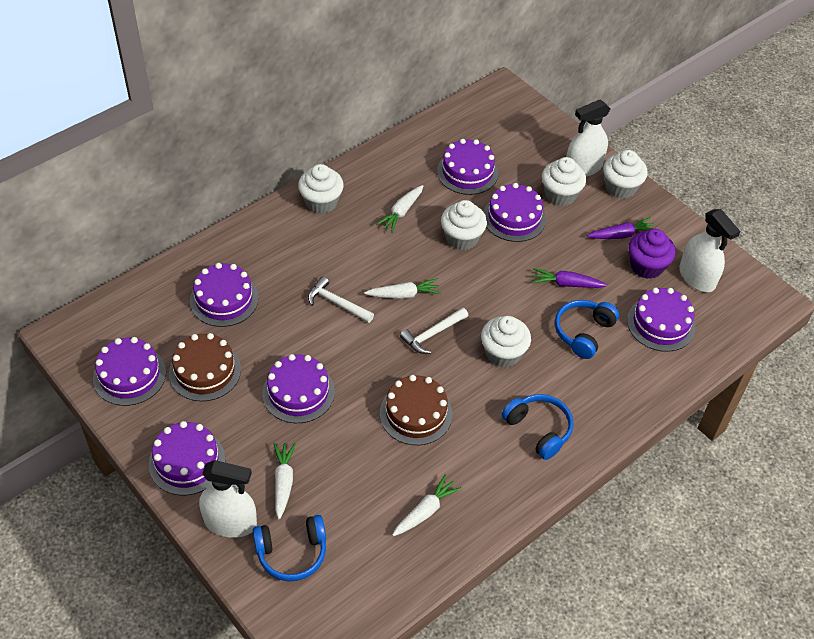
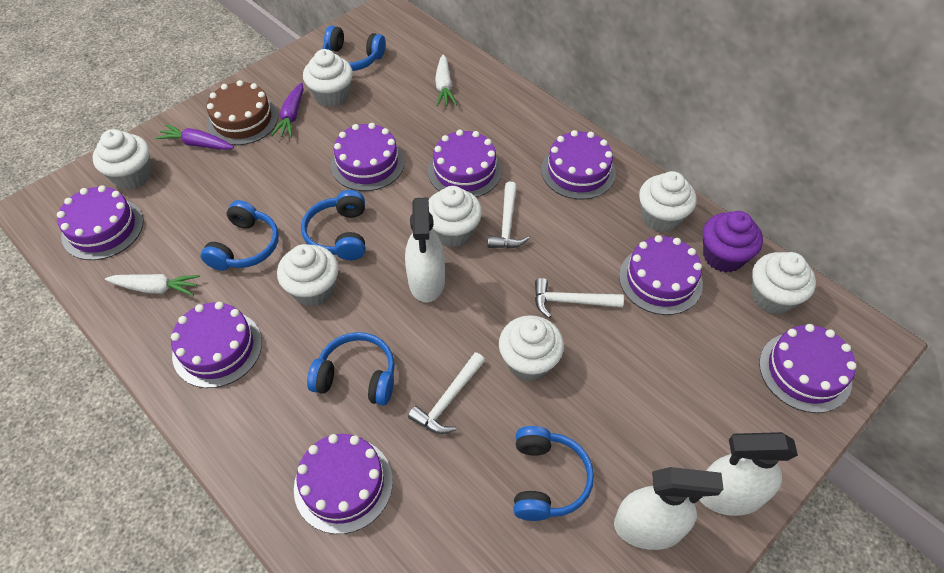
blue headphones: [252,515,326,581] [501,394,573,460] [555,300,619,359] = 3 -> [200,200,279,271] [301,190,365,260] [307,332,395,406] [322,26,385,71] [513,426,594,521] = 5
brown cake: [169,333,241,401] [380,375,452,445] = 2 -> [207,80,278,145] = 1
purple cake: [93,337,166,406] [149,421,225,496] [190,263,259,327] [262,354,335,423] [437,139,498,195] [483,183,546,242] [627,288,695,352] = 7 -> [57,185,143,260] [171,302,262,388] [294,434,393,534] [331,123,405,191] [428,130,502,197] [541,130,616,200] [619,235,703,315] [759,324,857,413] = 8
white carrot: [274,443,296,519] [364,279,441,299] [376,185,423,233] [392,474,462,536] = 4 -> [105,274,200,296] [435,54,457,106] = 2
white cupcake: [298,164,344,214] [441,200,487,250] [481,316,531,368] [542,157,586,206] [603,150,648,199] = 5 -> [93,129,151,189] [277,244,338,307] [303,49,353,107] [429,186,482,247] [499,315,564,381] [639,171,697,232] [752,252,816,314] = 7
white hammer: [308,276,374,323] [400,308,468,354] = 2 -> [408,352,485,434] [487,182,529,248] [535,278,624,318] = 3

